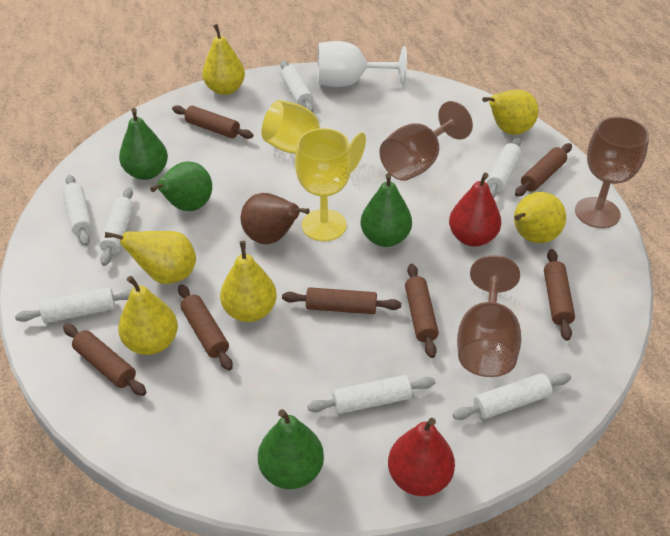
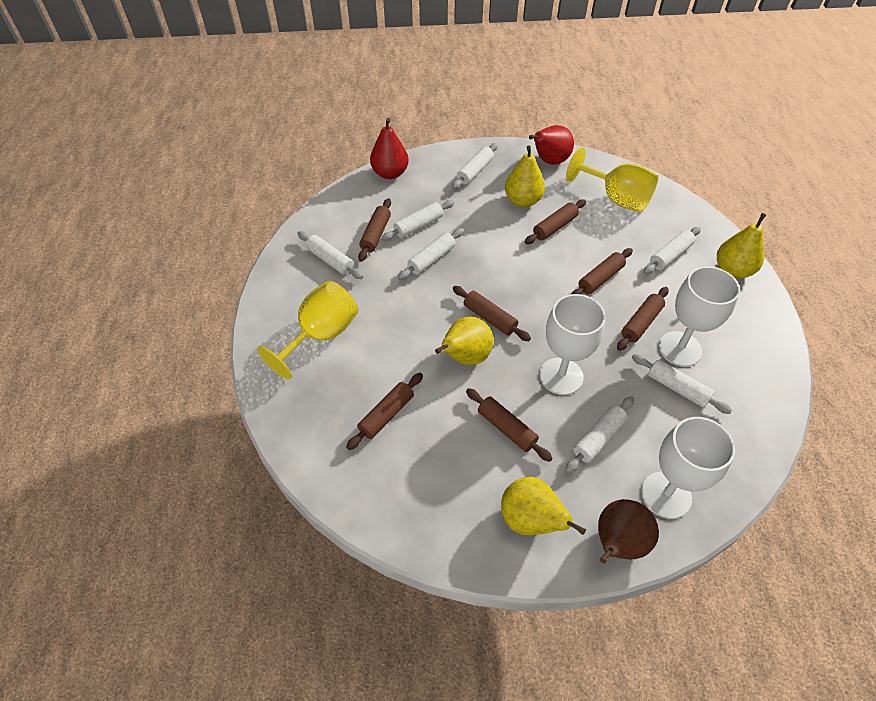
brown goblet: [379,101,473,181] [457,255,521,377] [575,116,649,228] = 3 -> none = 0
green pear: [119,108,168,180] [150,162,212,211] [258,409,324,489] [361,173,412,247] = 4 -> none = 0
white goblet: [318,41,407,87] = 1 -> [540,294,606,395] [641,417,735,519] [659,266,740,367] = 3
yellow pear: [105,231,196,284] [118,276,178,355] [202,24,245,95] [220,241,277,322] [482,90,539,135] [514,192,566,243] = 6 -> [435,317,493,365] [501,477,586,535] [505,145,545,207] [717,213,766,279] = 4

